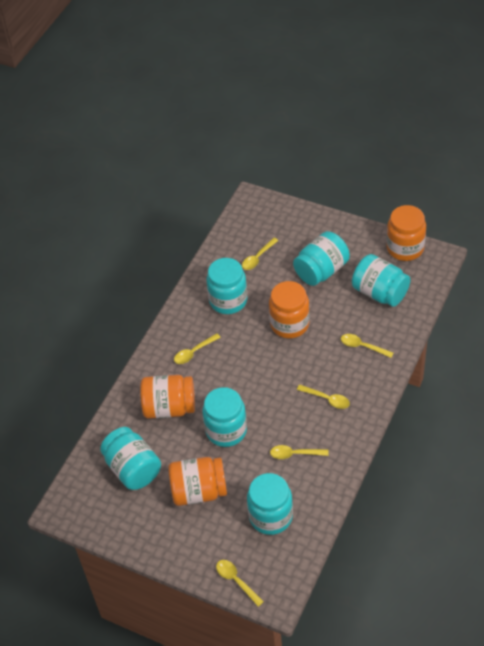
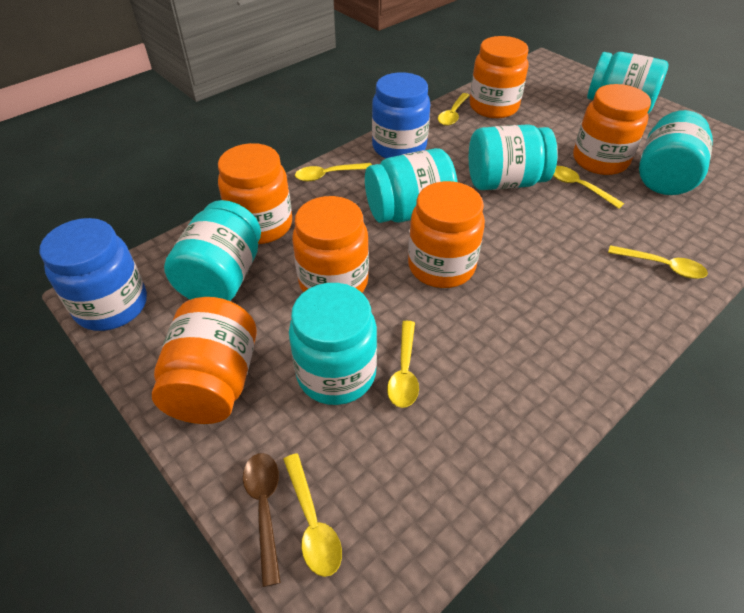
blue jar: none = 0 -> [40,218,147,331] [372,72,430,158] = 2
brown spoon: none = 0 -> [243,453,281,587] = 1
orange jar: [140,375,195,419] [168,457,227,506] [269,281,310,338] [386,205,426,261] = 4 -> [152,297,257,424] [218,143,292,244] [293,196,369,292] [408,181,485,288] [469,36,529,118] [573,84,651,175] = 6

